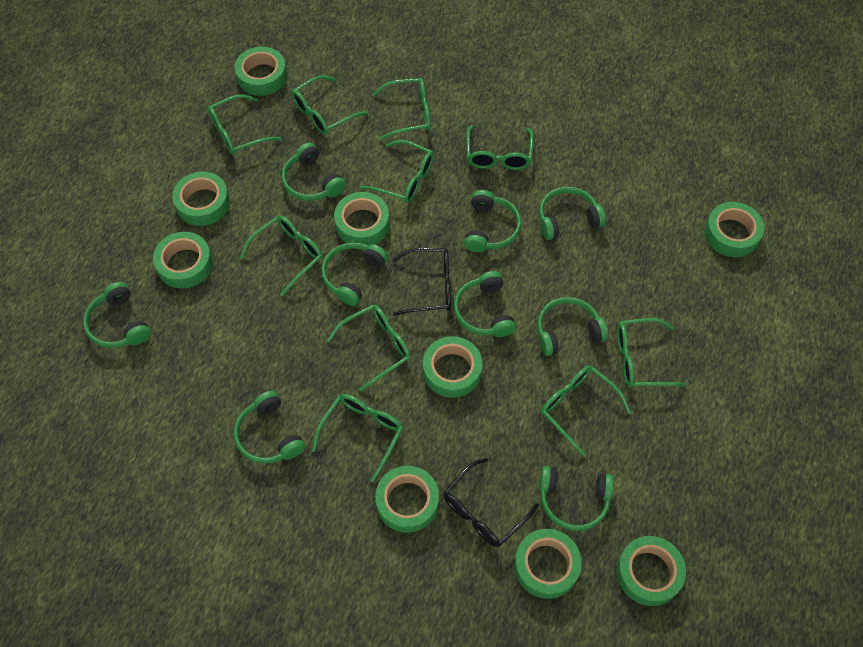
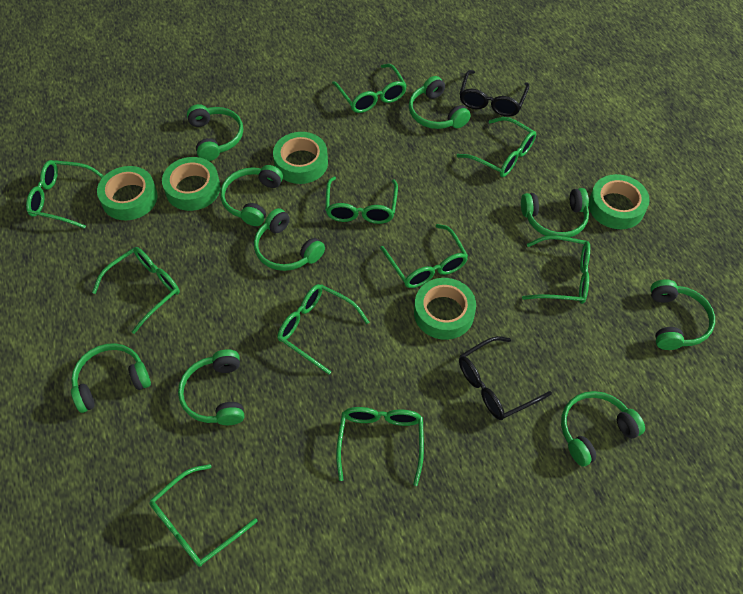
green tape: [153,232,213,289] [172,172,230,226] [235,47,287,96] [334,192,390,246] [375,466,439,533] [423,336,482,398] [514,529,582,599] [616,536,686,606] [704,202,764,257] = 9 -> [97,166,157,220] [162,157,220,211] [273,132,328,184] [414,278,476,340] [589,174,650,229] = 5

